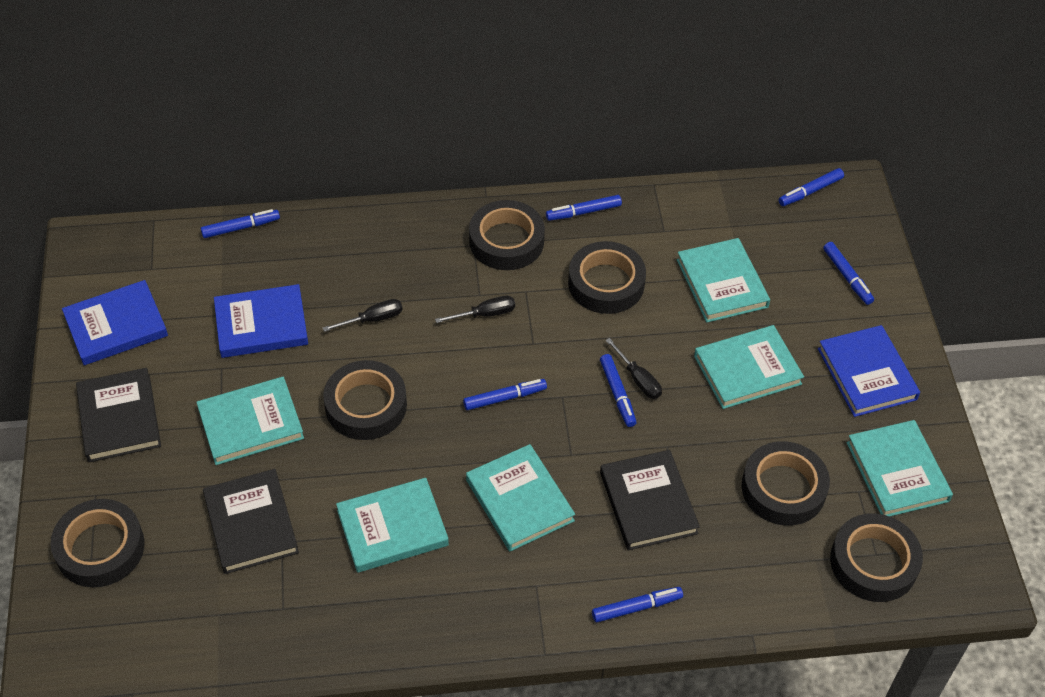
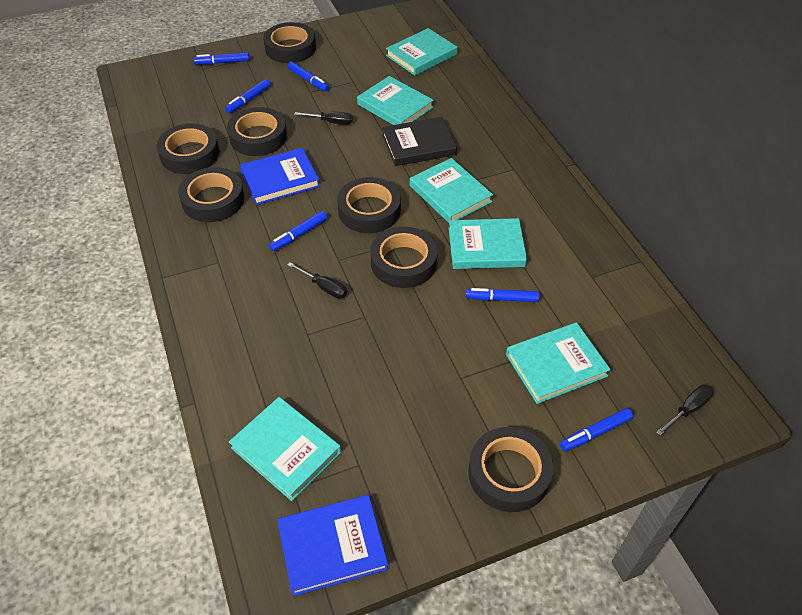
black book: [76,368,161,462] [203,469,299,574] [600,450,700,550] = 3 -> [382,117,457,166] = 1
black tape: [51,499,145,587] [323,360,407,440] [469,200,545,270] [568,241,646,314] [742,441,830,526] [830,513,923,602] = 6 -> [157,123,220,174] [178,167,244,222] [227,107,287,156] [263,22,316,63] [337,177,401,233] [370,227,438,288] [468,427,554,512] = 7
blue book: [62,280,168,365] [214,284,308,358] [818,325,920,417] = 3 -> [240,148,320,205] [277,495,388,596] = 2
blue marker: [201,209,280,238] [463,379,547,410] [546,195,622,221] [592,587,683,622] [600,354,637,427] [779,168,844,206] [823,242,874,305] = 7 -> [193,52,250,65] [225,79,271,113] [269,211,327,251] [288,62,329,92] [466,288,539,302] [560,408,633,451] = 6

